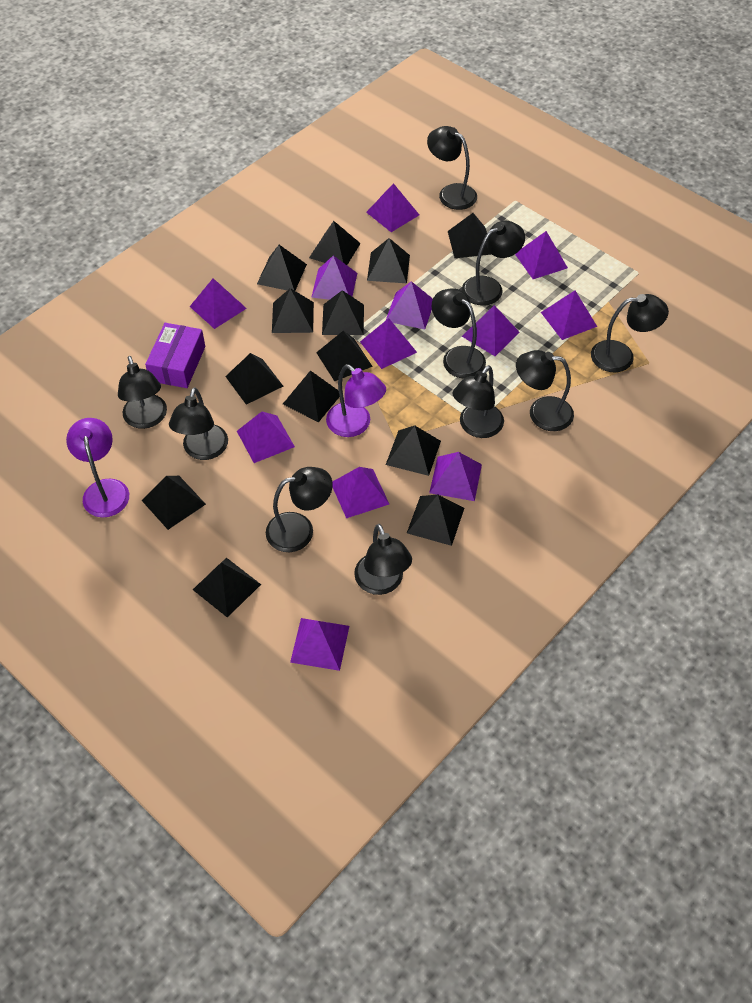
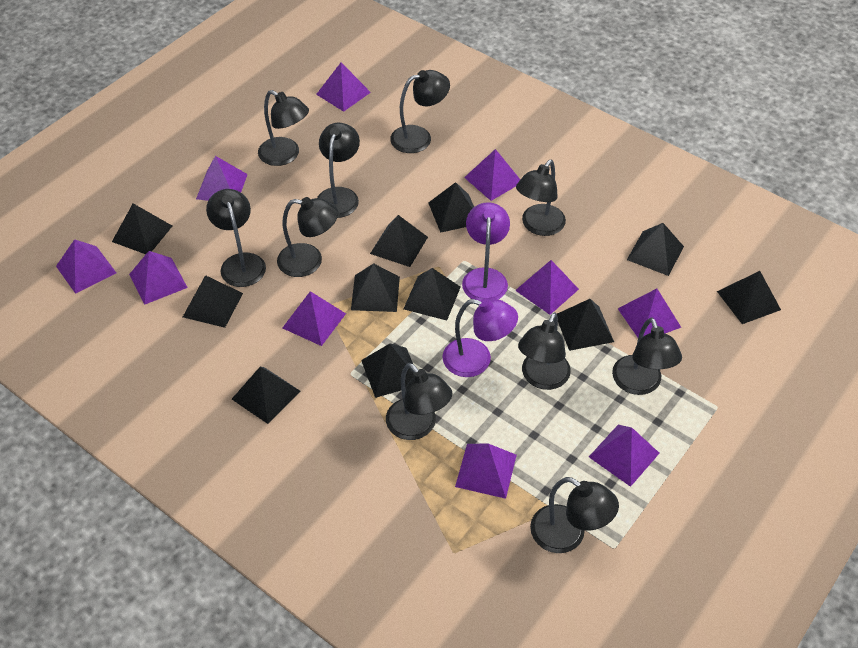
black pyramid: [141,476,206,530] [193,558,261,617] [225,353,283,404] [257,245,307,291] [272,288,314,333] [283,370,339,422] [309,221,361,265] [316,331,373,381] [322,290,364,335] [367,238,410,283] [386,426,441,476] [407,495,464,546] [448,213,492,258] = 13 -> [112,203,172,254] [183,275,243,328] [232,367,300,424] [351,263,400,312] [361,344,414,398] [370,215,428,267] [404,268,461,321] [428,182,474,233] [557,299,614,351] [627,223,684,276] [717,271,781,324] = 11
purple box: [145,323,205,388] = 1 -> none = 0
purple pyramid: [190,278,247,329] [237,412,295,463] [290,618,349,671] [311,256,357,300] [332,467,389,518] [360,318,417,369] [366,183,419,232] [386,281,433,329] [429,452,482,501] [462,305,519,356] [515,231,568,279] [541,290,597,340] = 12 -> [56,239,116,294] [129,251,188,305] [196,156,248,201] [283,291,346,346] [316,63,371,112] [455,444,517,499] [464,149,520,201] [515,260,579,315] [589,425,659,487] [618,289,681,337] = 10

